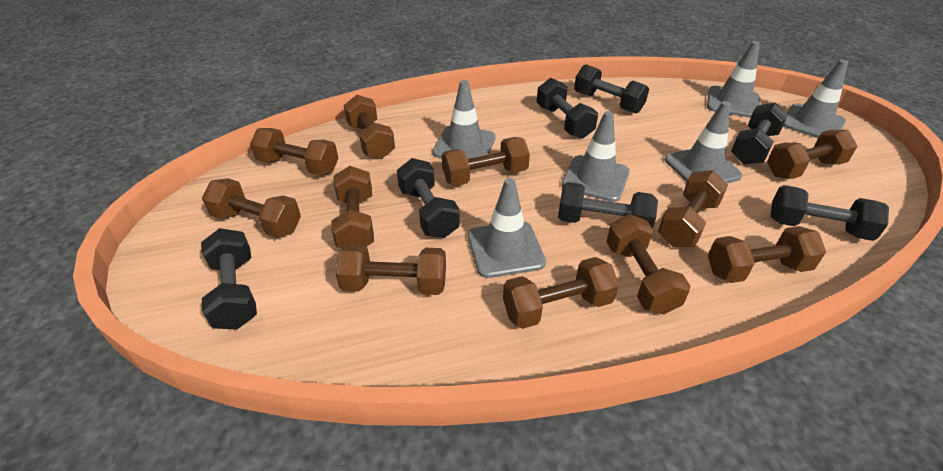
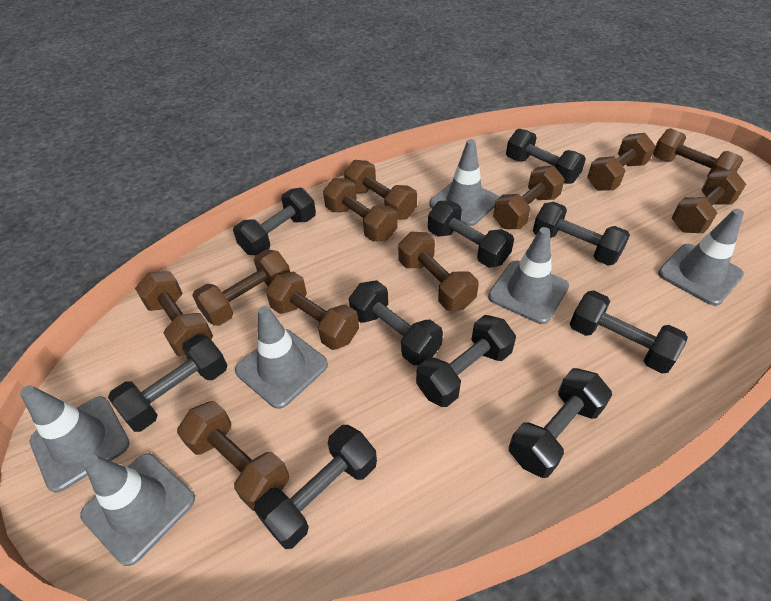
black dumbbell: [201,228,257,330] [397,158,460,238] [536,78,598,139] [558,182,658,229] [574,64,649,113] [731,102,788,165] [770,185,889,241] = 7 -> [108,334,228,432] [233,188,316,255] [254,425,377,549] [349,280,443,365] [416,315,516,407] [428,201,514,268] [506,129,586,184] [509,368,612,478] [533,202,630,266] [570,290,688,373] = 10

